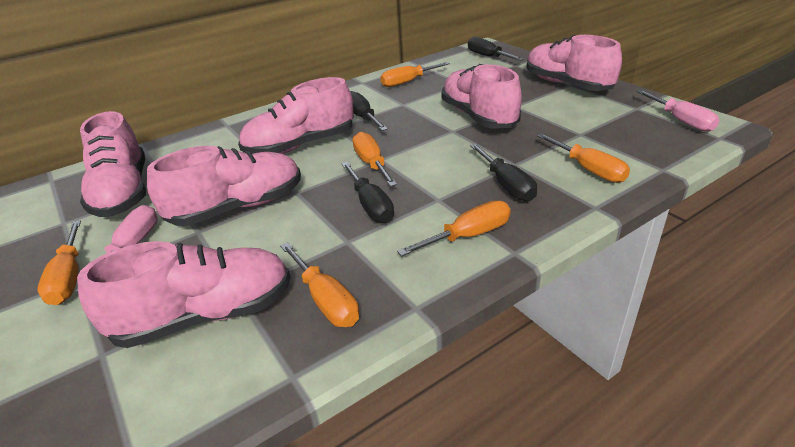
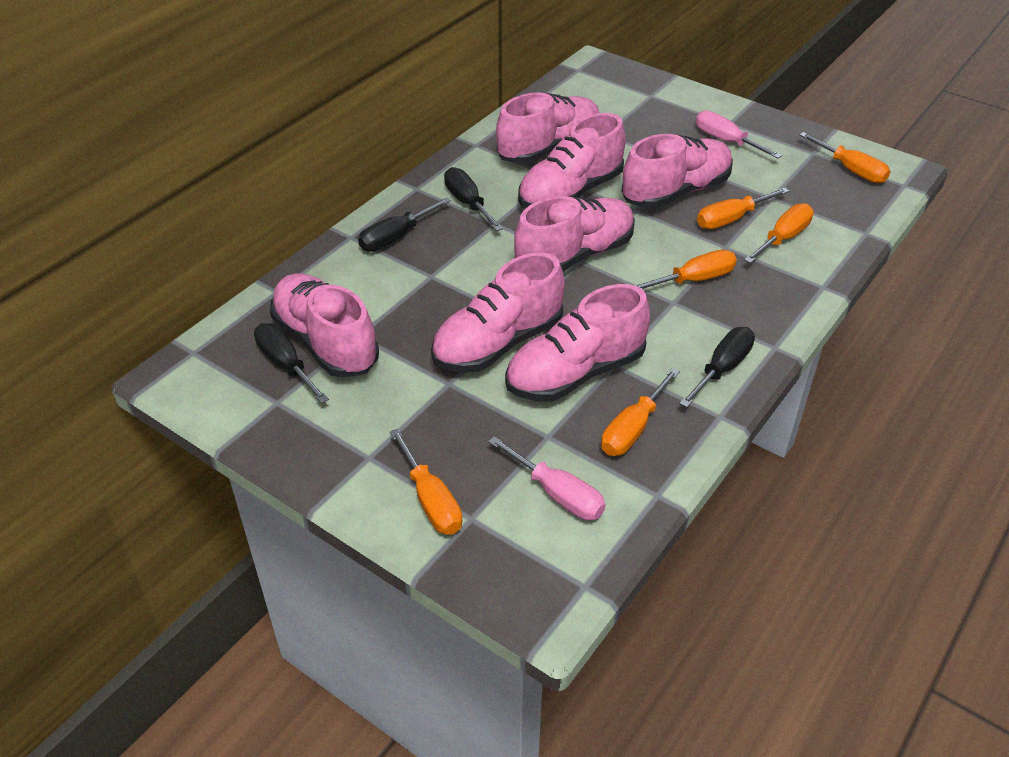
pink shoe: [77,241,291,348] [80,111,146,217] [147,146,301,226] [238,77,354,154] [441,64,522,129] [526,35,622,91] = 6 -> [270,274,379,378] [431,252,565,373] [496,92,599,164] [505,284,650,402] [514,196,635,271] [518,113,626,209] [622,134,733,208] = 7

